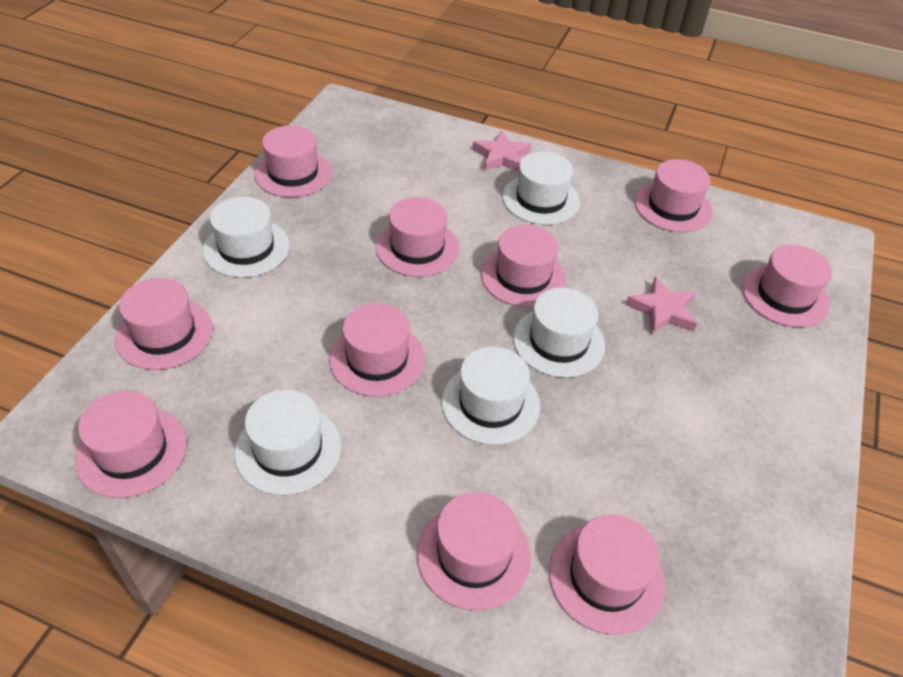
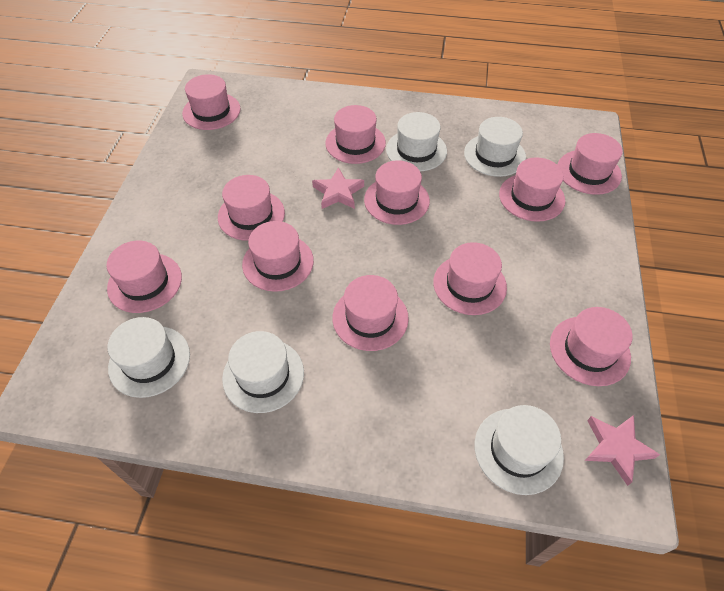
pink hat: [75,391,187,498] [115,278,213,370] [254,125,332,197] [329,303,425,397] [375,197,459,277] [417,492,531,610] [481,225,566,307] [549,514,665,635] [634,159,712,232] [742,245,832,327] = 10 -> [106,241,182,313] [182,74,241,130] [218,175,285,241] [242,221,314,292] [325,105,386,164] [332,275,409,351] [364,160,430,225] [433,242,507,315] [499,157,565,222] [550,307,633,386] [558,133,623,195] = 11

